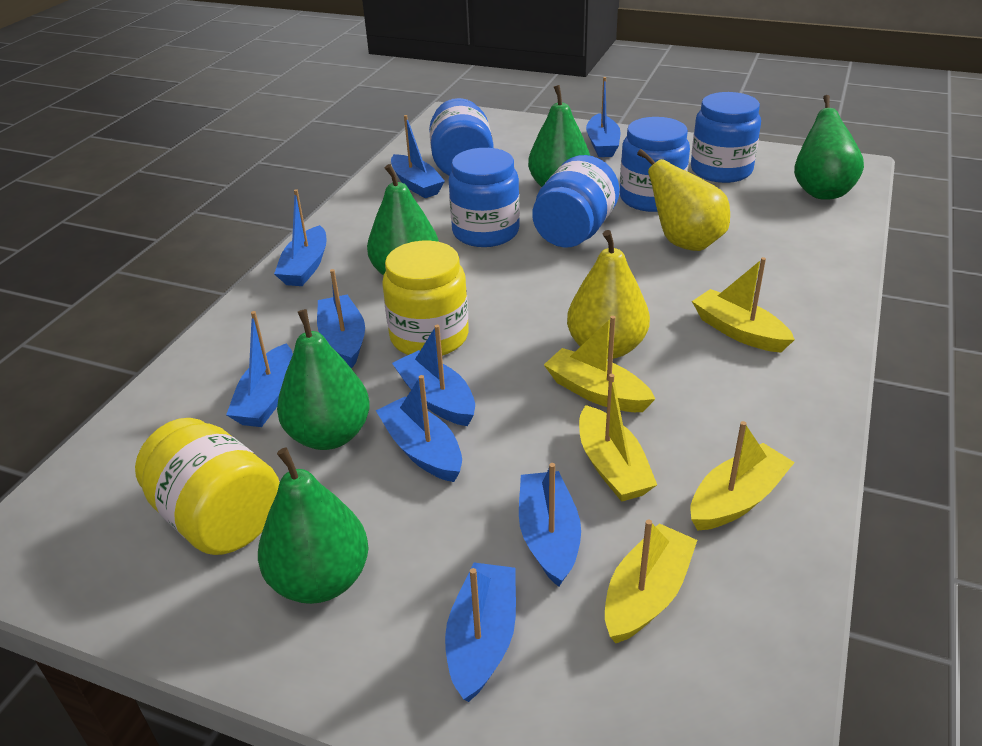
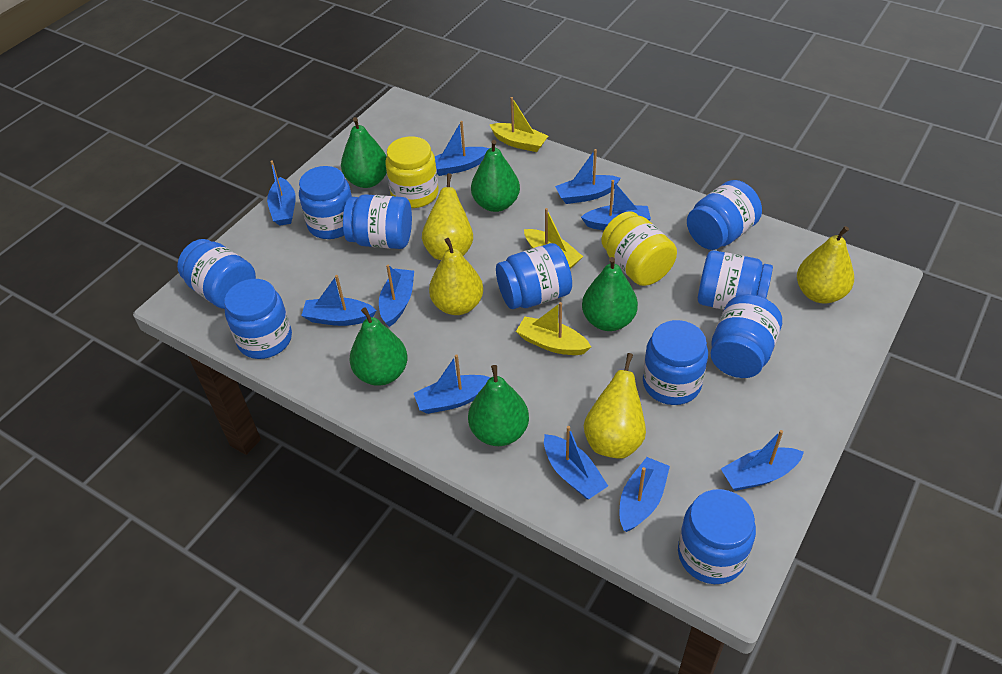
blue boat: [226,311,293,427] [274,189,327,286] [317,269,365,368] [376,375,462,482] [391,115,445,198] [392,325,475,426] [445,563,516,702] [519,463,581,587] [586,77,621,157] = 9 -> [267,161,296,226] [301,275,377,326] [379,265,414,327] [414,354,490,414] [435,121,489,176] [544,426,608,499] [555,149,621,204] [581,180,651,230] [620,457,670,532] [721,430,804,491] = 10
blue jar: [429,98,494,176] [449,148,520,247] [532,155,620,247] [620,117,690,212] [691,92,761,183] = 5 -> [177,239,256,309] [224,279,292,359] [299,166,352,239] [343,194,412,249] [496,243,572,309] [643,320,708,405] [678,489,756,584] [687,180,762,250] [698,250,773,310] [710,294,782,378] = 10
yellow boat: [544,316,655,412] [579,374,657,502] [605,519,697,643] [690,421,795,530] [692,257,795,352] = 5 -> [490,97,548,152] [516,302,591,355] [524,208,583,269] = 3
yellow pear: [567,230,650,359] [637,149,730,251] = 2 -> [422,173,473,260] [429,238,483,315] [584,353,646,459] [797,226,854,304] = 4

